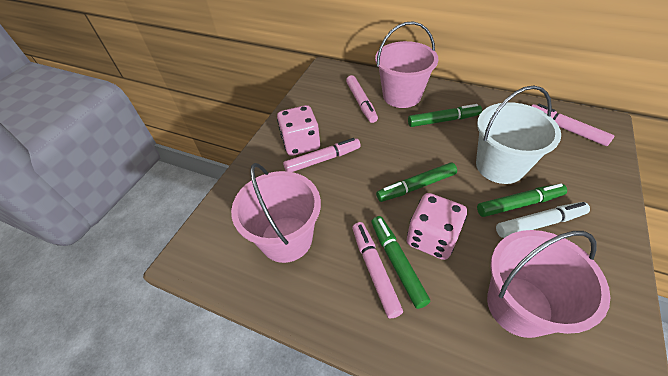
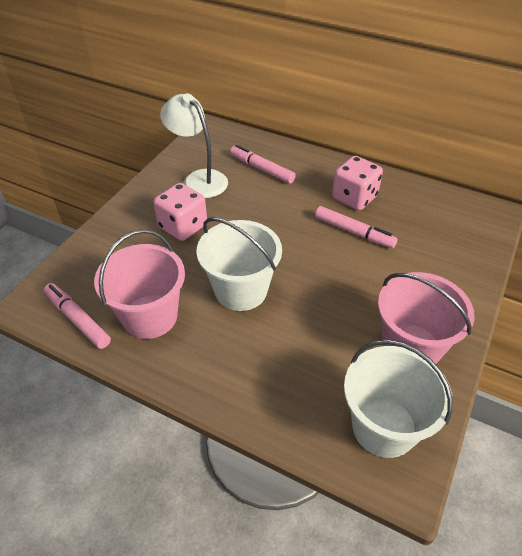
green marker: [371,216,430,309] [376,162,457,202] [408,104,482,127] [477,184,567,217] = 4 -> none = 0
pink bucket: [231,163,321,263] [375,21,438,108] [487,230,610,338] = 3 -> [94,229,185,339] [378,272,475,364] = 2
pink marker: [283,138,361,172] [346,75,378,123] [352,222,403,318] [532,104,614,146] = 4 -> [44,283,111,349] [230,145,296,184] [315,206,398,248] = 3
white bucket: [476,85,561,184] = 1 -> [196,217,282,311] [344,340,453,458] = 2
white lamp: none = 0 -> [160,93,228,198] = 1
white marker: [496,202,590,238] = 1 -> none = 0

